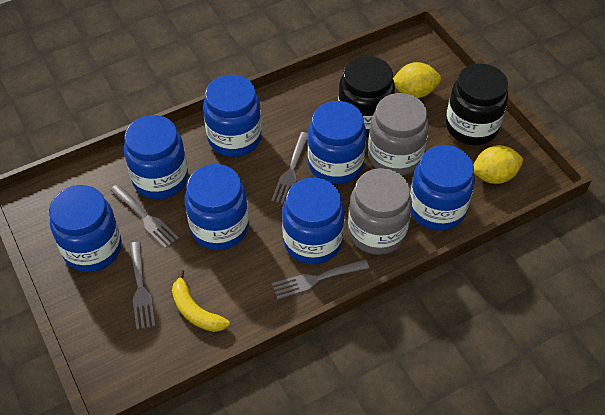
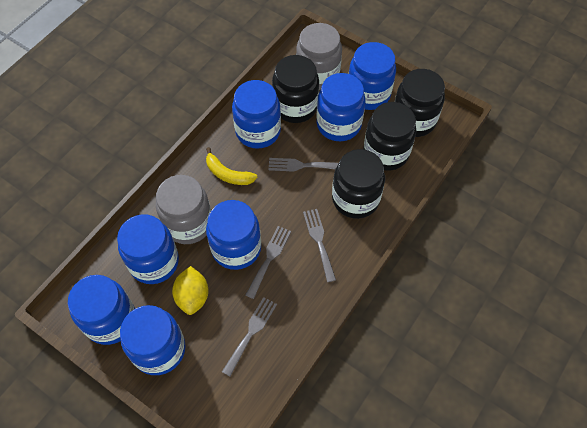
black jar: [338,56,395,137] [446,64,508,145] = 2 -> [272,55,319,123] [332,149,385,219] [363,102,416,171] [394,69,445,137] = 4
yellow lemon: [393,62,441,98] [474,145,523,184] = 2 -> [172,266,209,315] = 1

